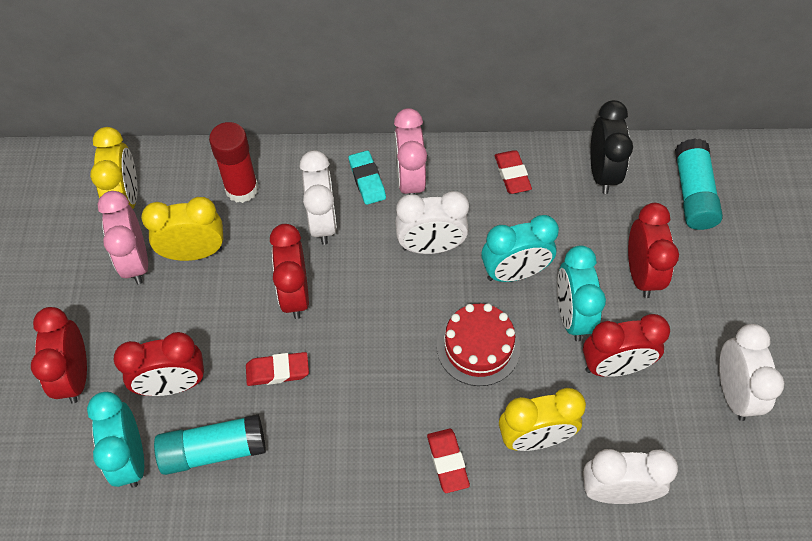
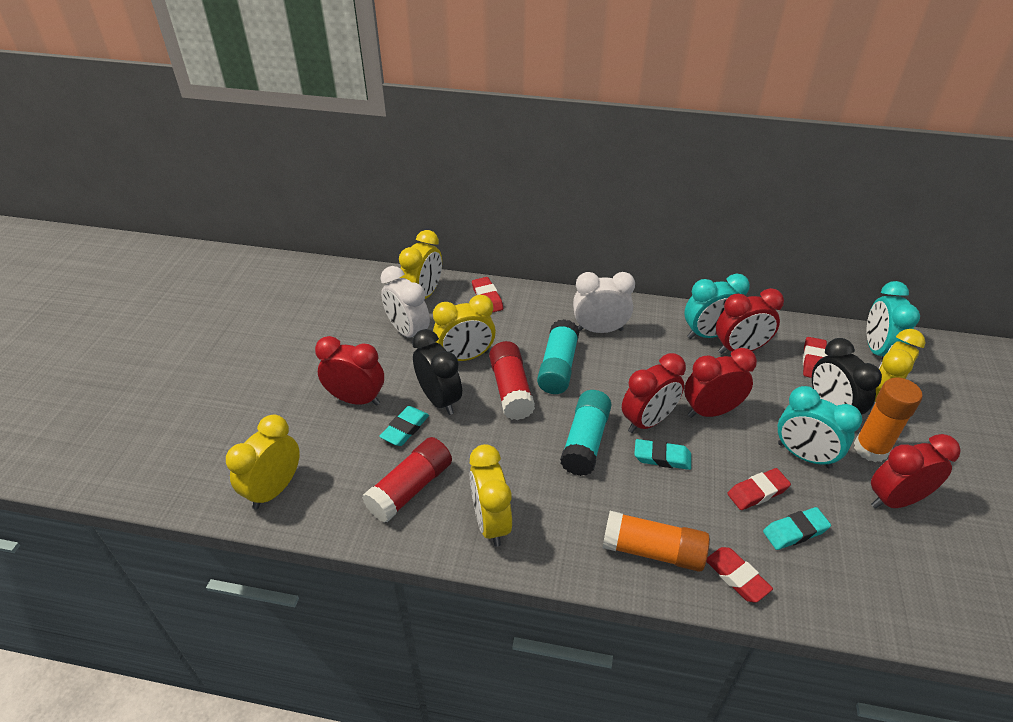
black clock: [590,100,633,194] = 1 -> [412,329,462,415] [812,338,882,415] = 2
orange glue stick: none = 0 -> [603,511,710,572] [854,378,923,462] = 2
pink clock: [97,191,148,284] [394,108,427,195] = 2 -> none = 0
red cake: [437,303,520,386] = 1 -> none = 0
red eraser: [246,352,309,386] [427,429,470,493] [495,150,532,194] = 3 -> [472,277,503,313] [706,547,773,603] [727,468,791,510] [803,337,828,378] = 4
red glue stick: [209,122,259,203] = 1 -> [362,437,452,523] [489,341,535,420] = 2
turquoise eraser: [349,151,386,205] = 1 -> [379,406,429,446] [634,439,691,470] [763,507,831,550] = 3
white clock: [300,150,337,245] [395,191,469,254] [583,449,678,504] [719,324,785,421] = 4 -> [381,266,430,338] [573,272,635,333] = 2
yellow clock: [90,127,137,209] [141,197,223,261] [499,388,586,451] = 3 -> [226,415,300,510] [399,230,442,299] [433,295,496,361] [470,444,512,547] [870,329,925,411] = 5

